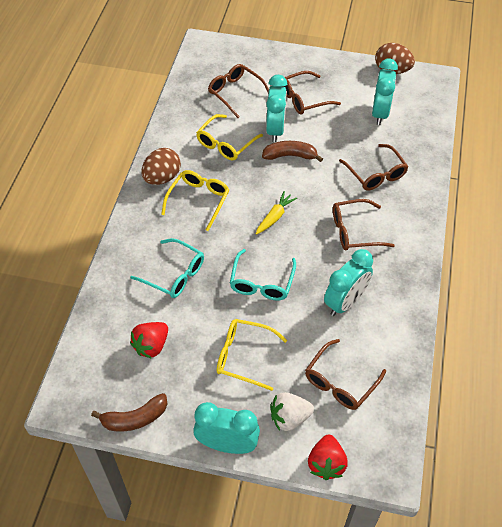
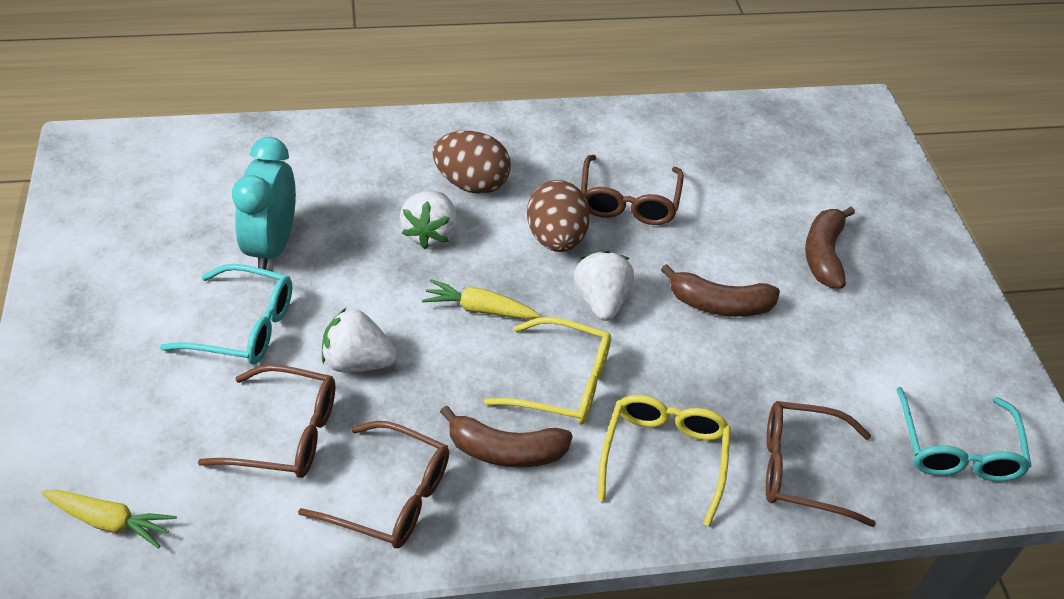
brown banana: [91,393,167,431] [262,141,323,162] = 2 -> [440,406,573,468] [661,264,780,317] [805,207,855,289] = 3
brown glasses: [208,64,269,118] [284,71,341,114] [305,339,386,410] [333,199,395,251] [339,144,409,191] = 5 -> [198,364,335,478] [298,421,449,548] [581,155,684,225] [766,401,876,527] = 4
red strawberry: [130,322,168,359] [308,434,348,480] = 2 -> none = 0
turquoise clock: [193,402,260,454] [266,75,287,142] [324,249,373,316] [372,58,398,125] = 4 -> [232,137,296,270] = 1
white strawberry: [271,392,314,431] = 1 -> [322,308,397,372] [400,191,458,249] [574,250,634,321] = 3
yellow carrot: [256,191,297,235] = 1 -> [42,490,177,548] [422,279,540,319] = 2
yellow glasses: [161,170,229,231] [196,114,263,161] [217,319,287,391] = 3 -> [484,317,611,424] [598,395,731,526] = 2

